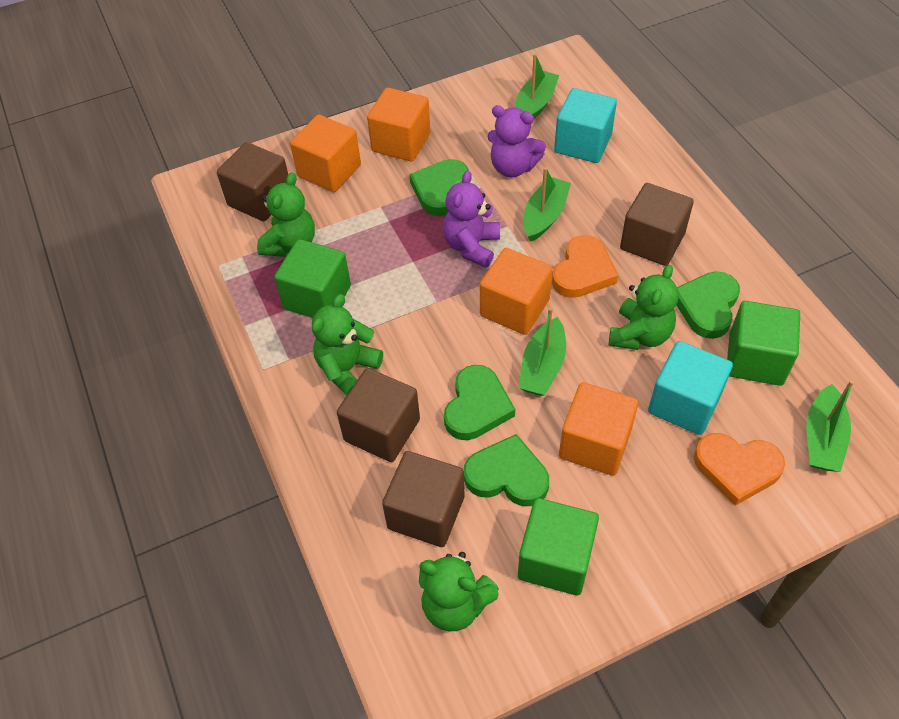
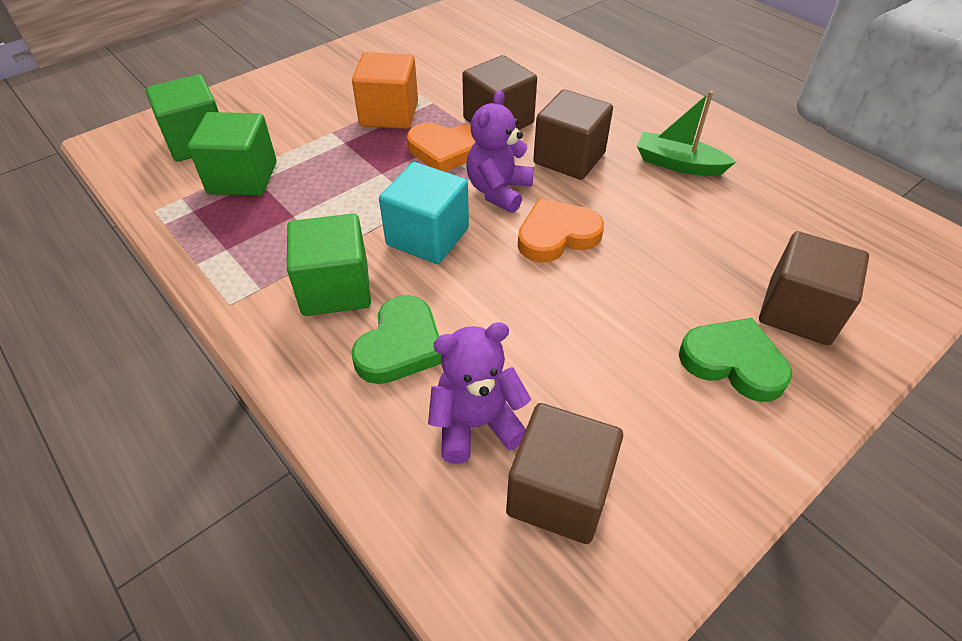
green boat: [515,54,559,119] [518,308,566,396] [524,167,571,242] [806,380,854,472] = 4 -> [637,91,736,176] = 1
green heart: [409,159,469,216] [444,365,515,440] [464,434,549,506] [676,271,740,339] = 4 -> [352,295,441,384] [679,318,792,402] = 2
green teddy bear: [257,172,315,257] [312,294,383,396] [419,552,499,631] [609,265,679,350] = 4 -> none = 0
orange cube: [290,114,361,192] [367,88,431,162] [480,248,553,335] [559,382,638,476] = 4 -> [352,52,418,129] = 1
turquoise cube: [554,88,617,163] [648,341,733,435] = 2 -> [379,162,469,264] = 1

